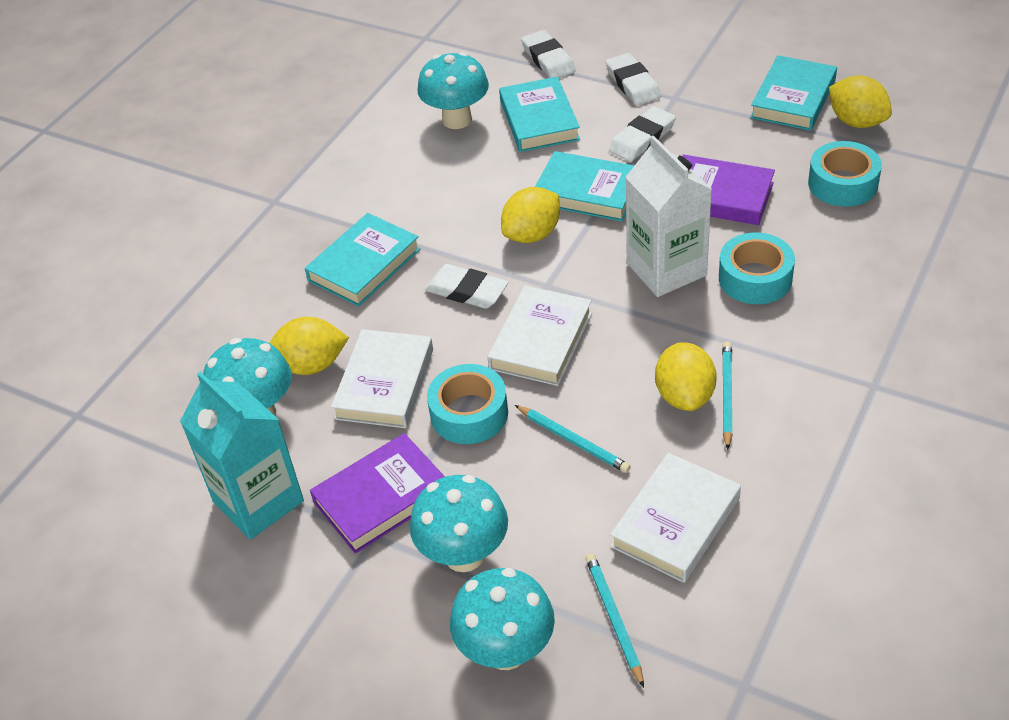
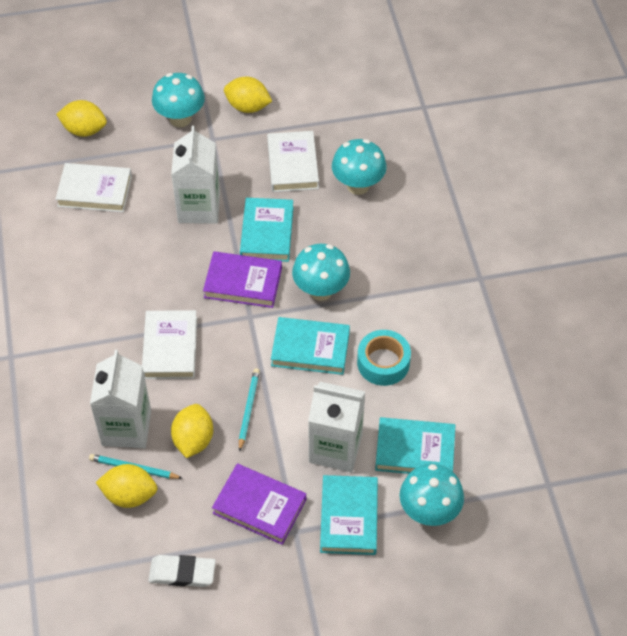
turquoise carton: [180,371,304,540] = 1 -> none = 0
turquoise pencil: [515,405,631,473] [585,553,644,688] [722,341,733,450] = 3 -> [89,454,182,479] [239,368,260,452] = 2
turquoise tape: [427,364,508,444] [719,233,795,304] [808,141,882,207] = 3 -> [357,330,411,386] = 1
white carton: [625,135,712,297] = 1 -> [90,350,151,448] [171,126,220,224] [308,382,365,472] = 3
white eraser: [425,264,509,309] [521,30,576,78] [606,53,661,106] [609,106,676,162] = 4 -> [148,555,216,587] = 1

